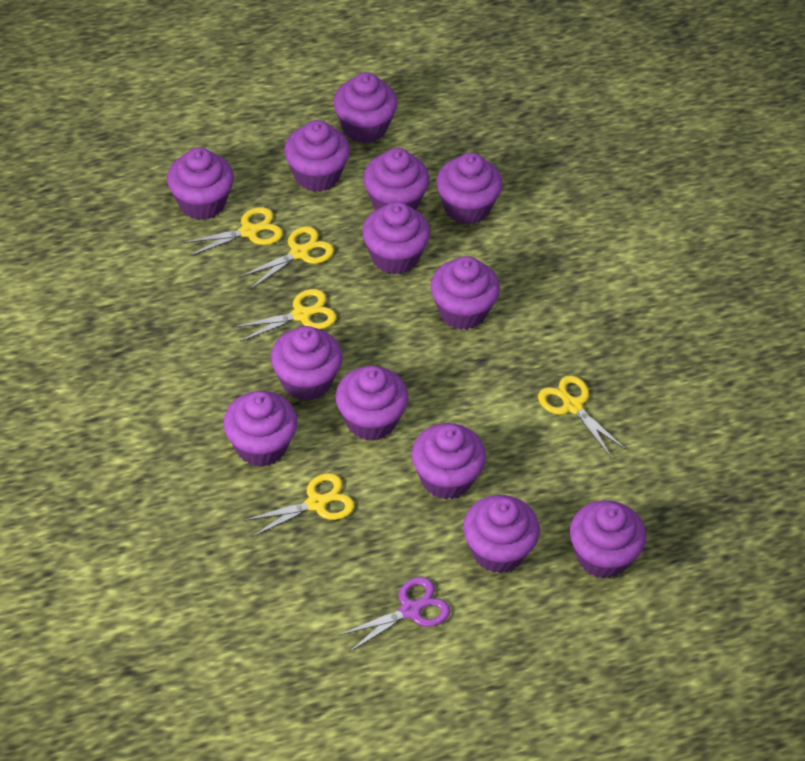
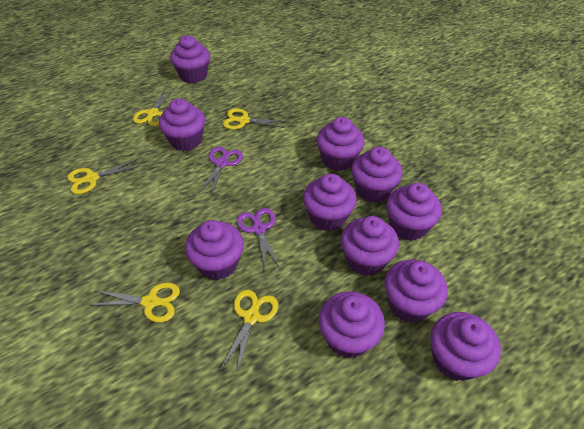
purple cupcake: [167,148,234,220] [223,391,297,467] [271,326,343,401] [284,120,350,192] [333,72,398,143] [336,366,408,441] [362,202,430,274] [363,148,430,210] [412,423,486,499] [431,256,500,330] [436,153,502,224] [463,495,540,573] [570,500,646,579] = 13 -> [159,98,205,151] [170,35,210,83] [185,220,244,280] [303,174,357,231] [316,117,365,171] [319,291,385,358] [341,216,399,276] [351,147,403,203] [384,260,448,323] [387,183,442,241] [430,312,501,381] = 11
purple scissors: [338,577,451,652] = 1 -> [198,147,243,195] [237,208,280,271] = 2

